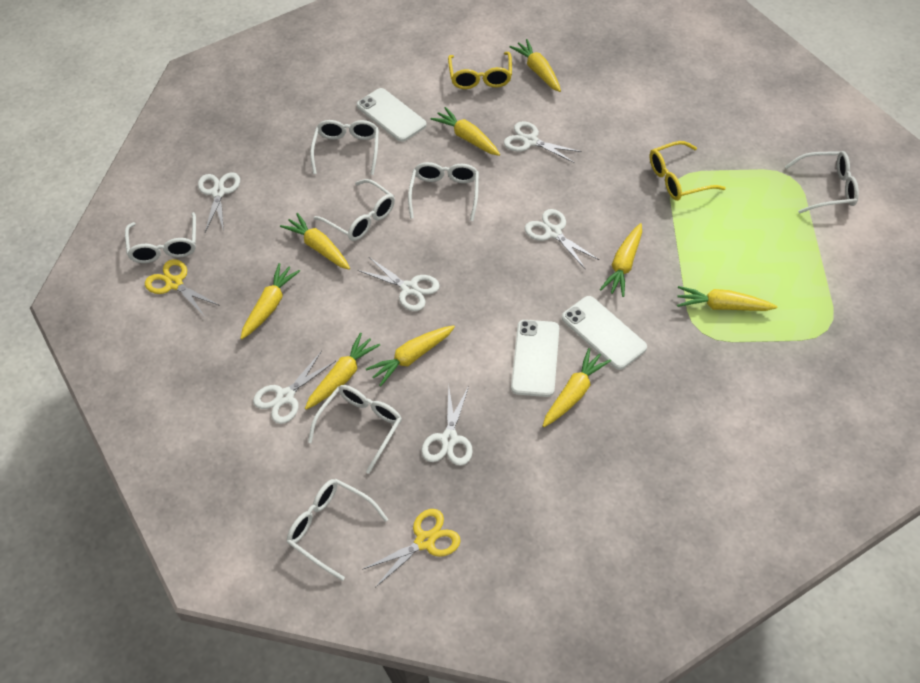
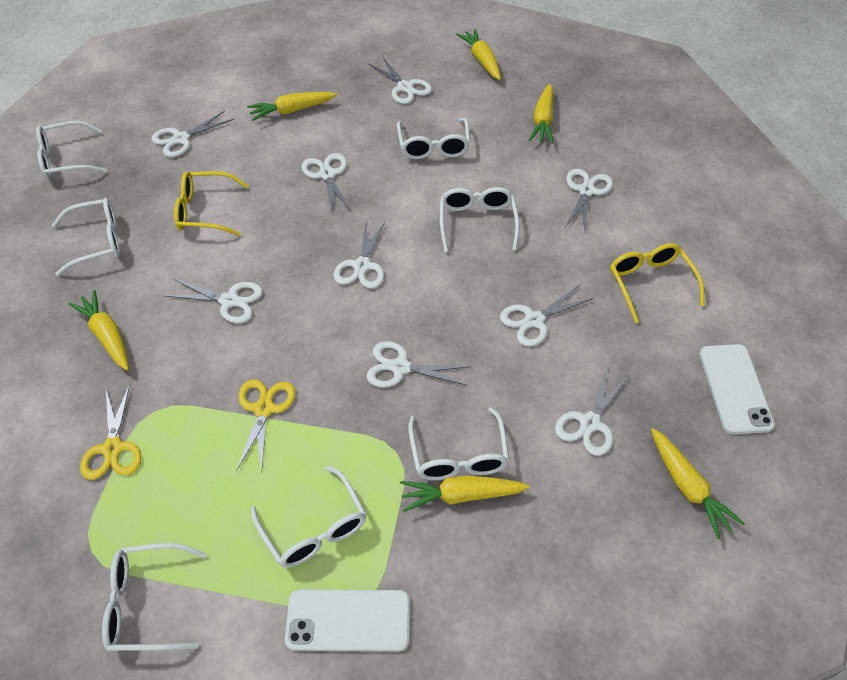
white phone: [357,88,427,142] [511,320,559,397] [562,296,647,370] = 3 -> [285,589,410,652] [699,344,775,434] = 2
white scissors: [198,172,240,232] [253,351,336,424] [358,257,440,311] [421,386,473,466] [504,121,582,163] [525,209,599,269] = 6 -> [151,111,234,157] [165,279,263,323] [301,153,351,215] [333,221,386,289] [366,341,471,388] [368,57,432,104] [500,285,594,347] [555,367,630,456] [565,169,613,231] = 9
yellow carrot: [240,263,300,339] [280,213,350,270] [305,333,380,410] [366,325,455,387] [430,107,500,156] [509,39,561,92] [543,348,611,427] [600,223,642,297] [677,286,777,311] = 9 -> [68,290,129,371] [247,92,337,121] [400,476,530,512] [456,29,501,80] [529,84,553,144] [651,428,745,539] = 6

